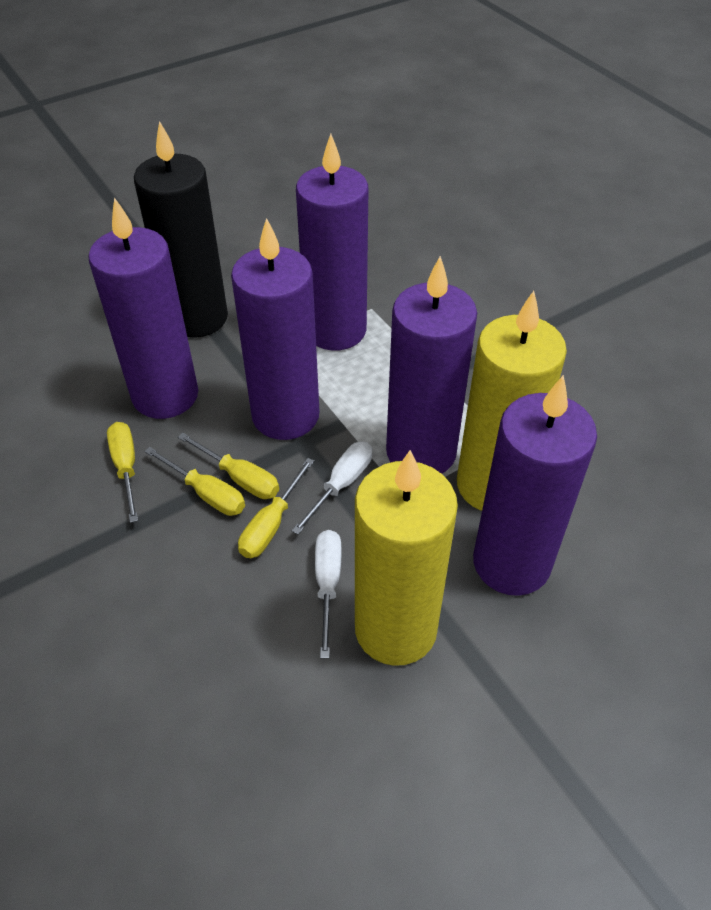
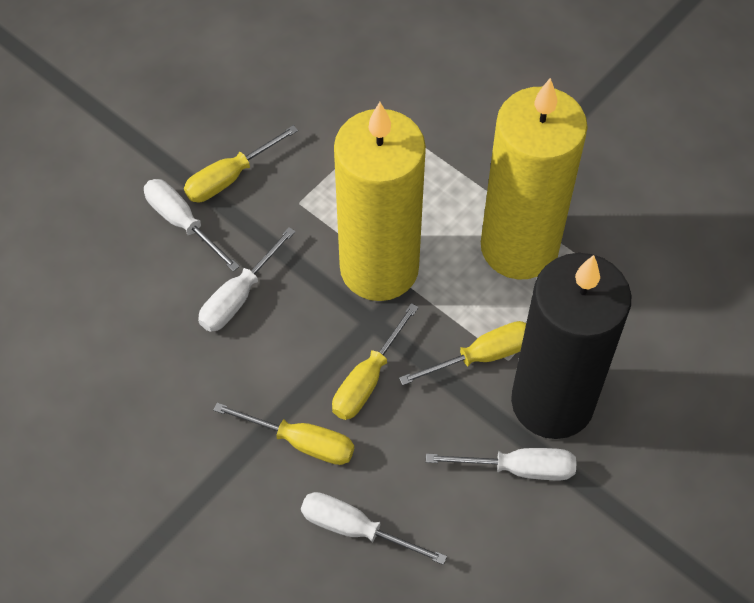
purple candle: [88,197,198,419] [231,218,319,440] [296,134,368,351] [386,256,477,474] [473,375,597,596] = 5 -> none = 0
white screwdriver: [292,442,372,535] [315,530,342,659] = 2 -> [144,179,240,272] [198,227,296,332] [301,492,447,565] [426,448,576,480] = 4

